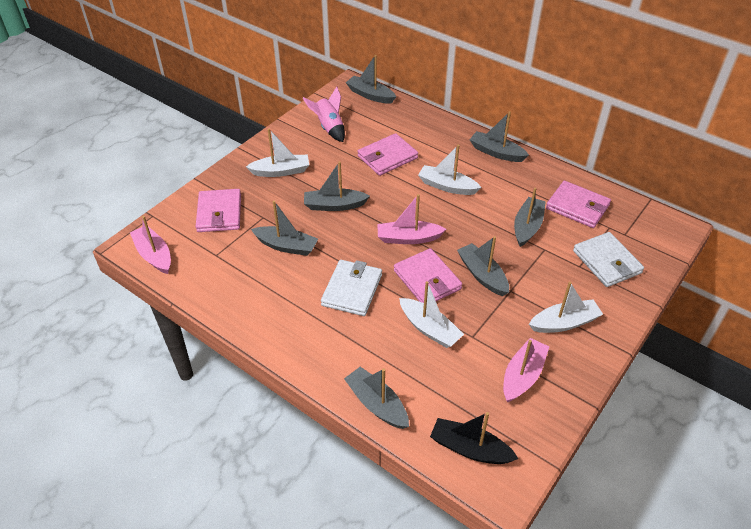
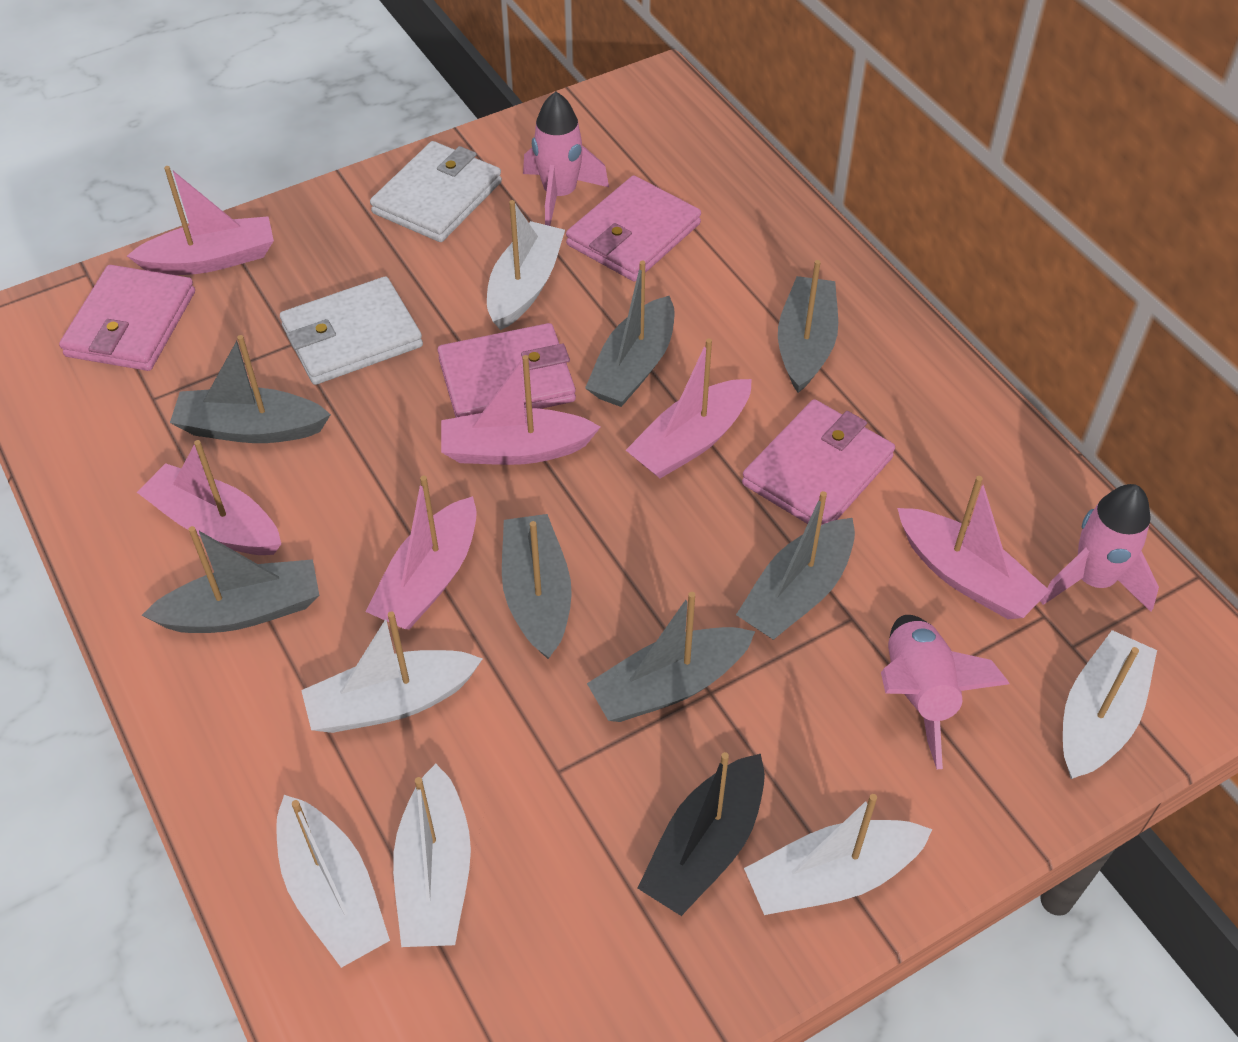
pink boat: [130,216,171,274] [377,194,446,244] [503,338,549,402] = 3 -> [127,166,274,275] [137,440,281,555] [365,476,477,629] [441,355,600,465] [626,338,752,479] [897,476,1050,619] = 6
pink rocket: [303,87,345,142] = 1 -> [523,92,609,226] [881,615,1010,769] [1040,484,1159,612] = 3
white boat: [246,129,309,177] [399,281,464,348] [418,145,482,195] [529,282,603,333] = 4 -> [276,795,390,968] [301,611,483,733] [393,764,471,947] [487,200,565,330] [744,794,933,915] [1063,630,1157,779] = 6

